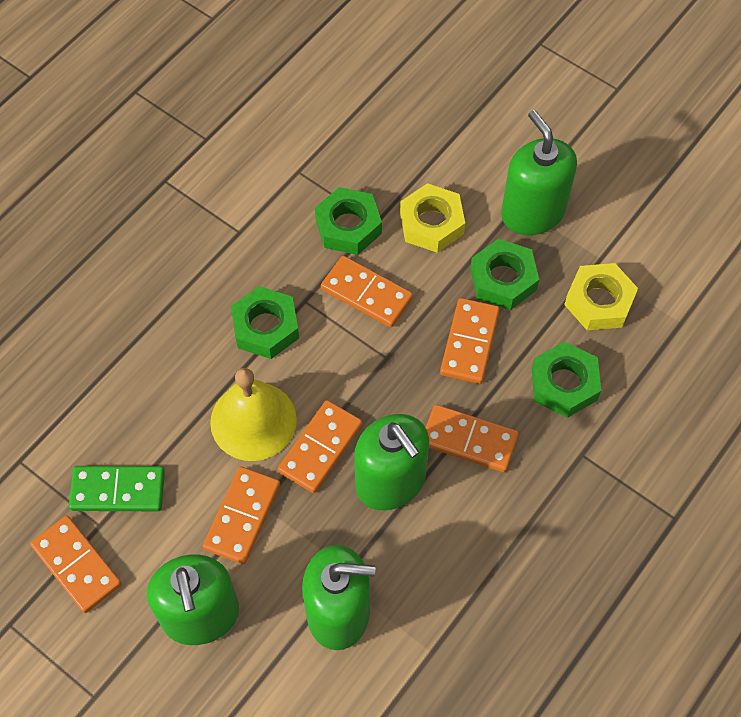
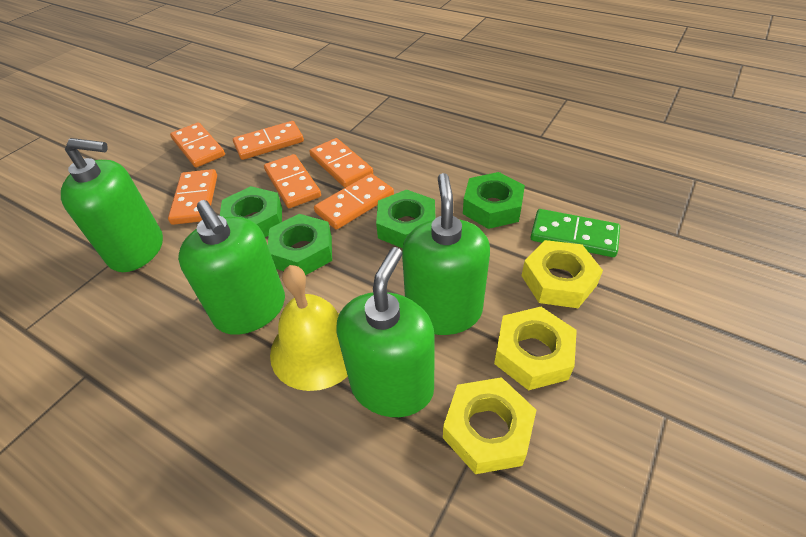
yellow nut: [400,183,465,253] [564,263,638,330] = 2 -> [443,377,536,474] [494,307,577,391] [521,240,603,308] = 3

